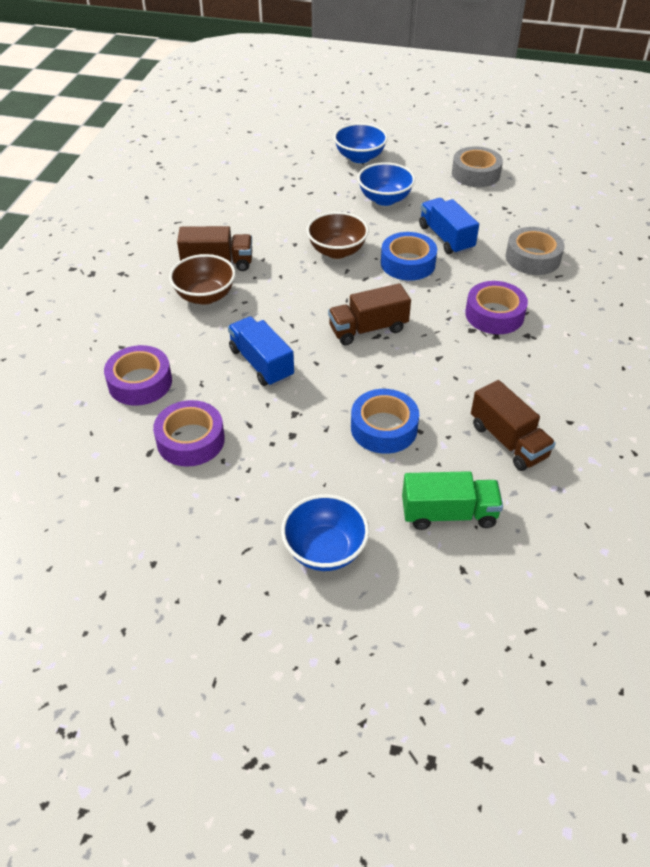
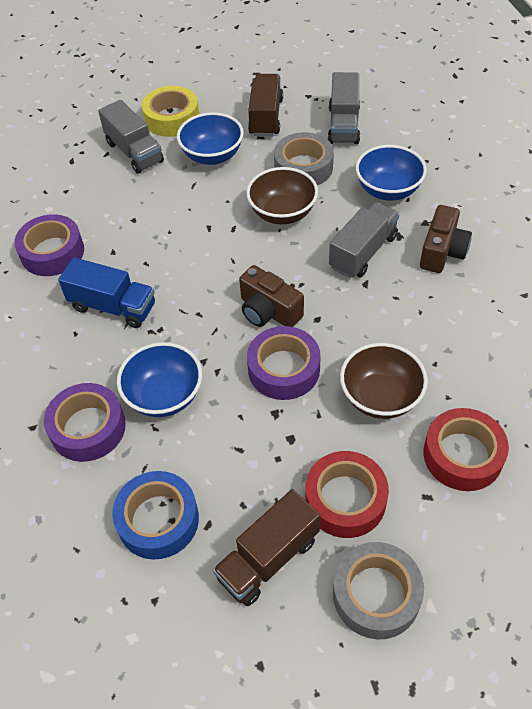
blue tape: [351,389,419,454] [381,232,437,281] = 2 -> [112,471,199,560] = 1
blue truck: [228,316,294,386] [419,198,479,255] = 2 -> [58,257,155,328] = 1
brown camera: none = 0 -> [239,265,304,327] [420,205,472,273] = 2
brown truck: [177,226,252,271] [328,283,411,345] [471,380,556,471] = 3 -> [213,489,320,606] [248,74,283,136] = 2
green truck: [402,471,503,530] = 1 -> none = 0
grey truck: none = 0 -> [98,100,164,174] [328,72,360,144] [329,202,400,278] = 3
red tape: none = 0 -> [305,451,389,538] [423,408,509,491] = 2
yellow tape: none = 0 -> [142,86,199,137] = 1

